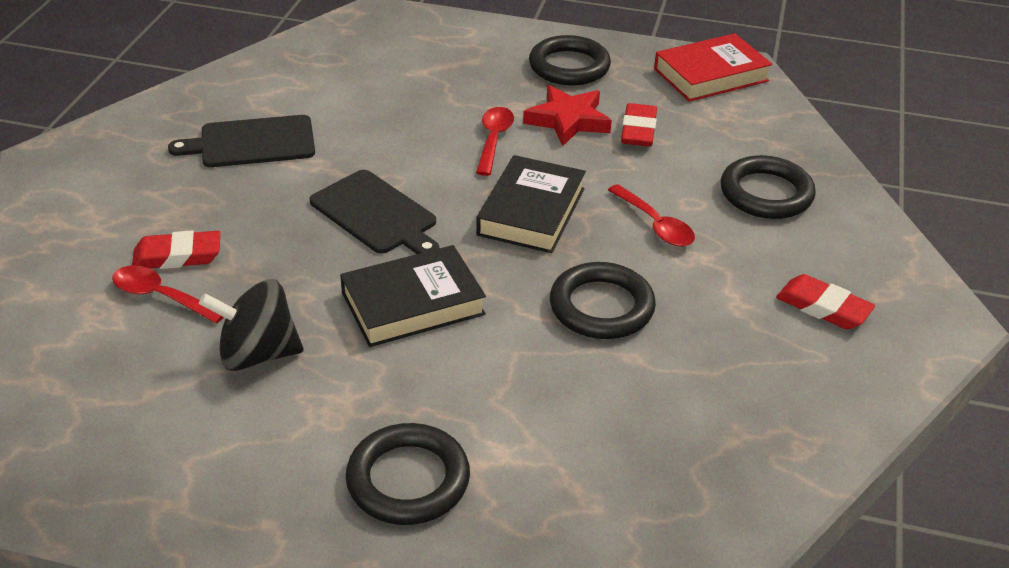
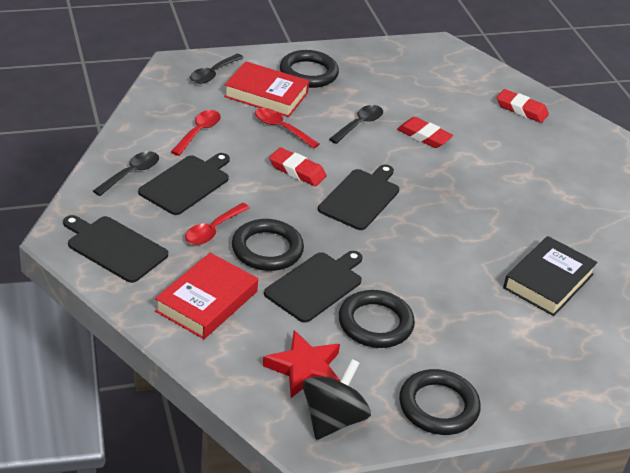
black book: [340,245,486,347] [476,155,586,253] = 2 -> [503,236,598,316] = 1
black cutting board: [168,115,315,167] [310,170,439,254] = 2 -> [63,215,168,283] [138,153,230,215] [264,251,363,323] [318,165,399,230] = 4
black spoon: none = 0 -> [93,151,159,196] [190,54,244,84] [329,105,383,144] = 3
red book: [654,33,773,102] = 1 -> [155,253,258,339] [224,61,309,117] = 2

